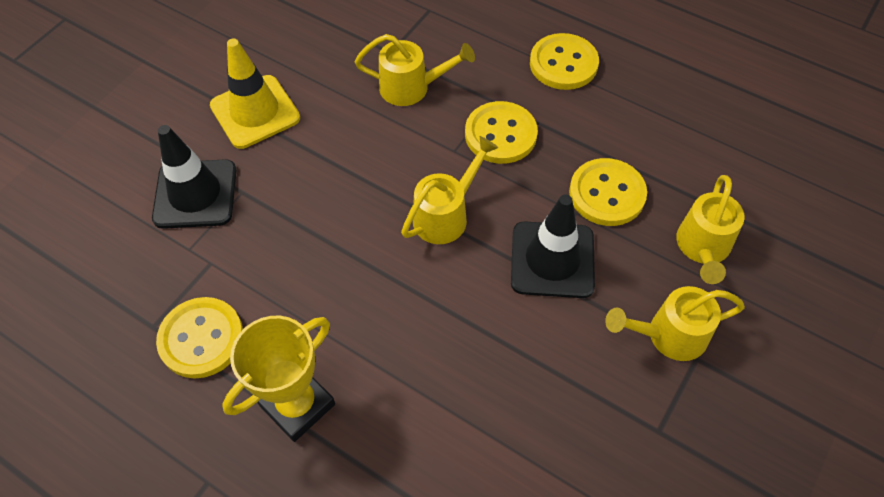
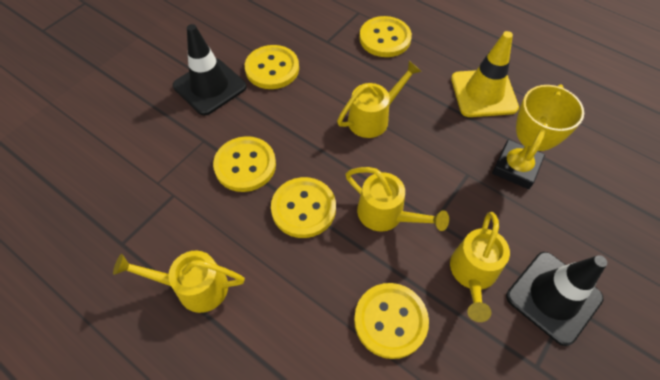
yellow button: [156,297,243,378] [465,101,538,164] [530,33,599,90] [569,158,647,226] = 4 -> [213,136,276,192] [245,45,299,89] [271,177,336,238] [354,283,429,359] [359,16,412,57] = 5

